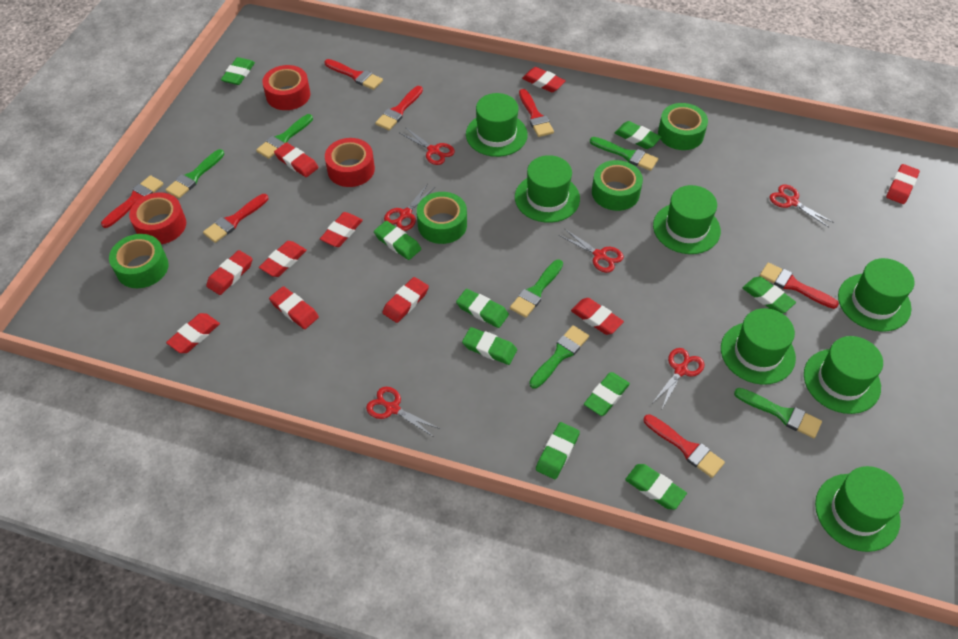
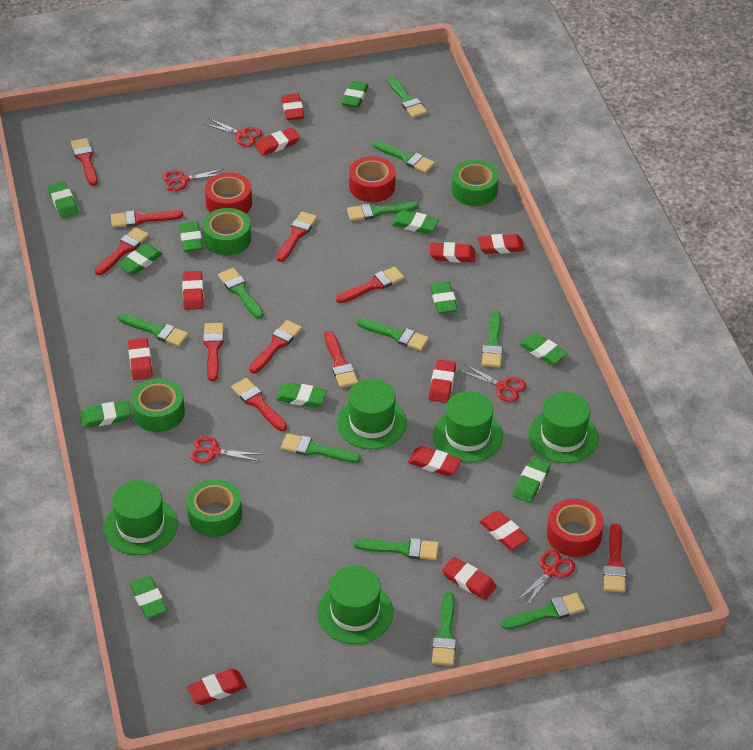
green brush: [165,149,224,199] [256,114,313,159] [510,259,563,318] [529,325,589,389] [590,137,658,171] [734,388,822,438] = 6 -> [118,313,188,346] [218,268,264,319] [281,433,361,463] [347,202,418,221] [354,538,439,560] [356,318,429,351] [372,140,435,173] [387,76,427,118] [432,592,456,666] [482,311,503,367] [501,593,585,630] = 11
green eraser: [221,57,255,85] [374,221,421,260] [456,289,509,328] [462,327,517,365] [536,422,580,479] [584,372,630,416] [615,121,661,149] [625,464,687,510] [742,277,796,313] = 9 -> [48,181,79,218] [81,400,131,428] [118,244,163,275] [129,576,168,618] [179,222,203,252] [276,382,327,408] [341,81,368,108] [392,210,439,234] [430,282,458,313] [512,456,551,503] [519,333,568,365] = 11
green hat: [466,93,528,157] [515,155,580,223] [653,185,721,254] [721,308,796,385] [804,336,883,414] [815,466,904,552] [838,258,915,332] = 7 -> [104,480,178,555] [317,566,393,644] [337,379,407,449] [433,391,503,463] [528,392,599,463] = 5
red brush: [101,175,163,228] [203,194,268,243] [324,59,383,90] [375,86,423,130] [519,89,554,137] [644,414,725,478] [760,262,839,309] = 7 -> [71,138,98,186] [95,227,149,275] [111,210,183,228] [203,323,224,381] [231,378,287,431] [249,320,302,373] [276,211,317,262] [324,331,358,388] [336,267,404,303] [604,523,626,592] = 10
red eraser: [166,313,220,353] [206,250,252,295] [259,241,307,277] [269,286,319,329] [274,142,319,177] [320,212,363,247] [382,277,429,323] [522,67,566,92] [571,298,624,335] [886,164,920,204] = 10 -> [128,338,153,380] [182,271,204,310] [187,669,247,705] [255,128,300,156] [281,93,304,120] [408,446,462,476] [429,242,475,262] [429,360,456,403] [442,557,496,600] [478,234,525,254] [480,511,529,550] = 11
red scissors: [366,387,440,437] [384,184,435,231] [400,127,455,165] [559,229,624,273] [653,348,704,408] [770,185,834,227] = 6 -> [163,169,223,191] [190,436,261,463] [205,118,263,147] [460,364,527,402] [517,550,575,607] = 5

